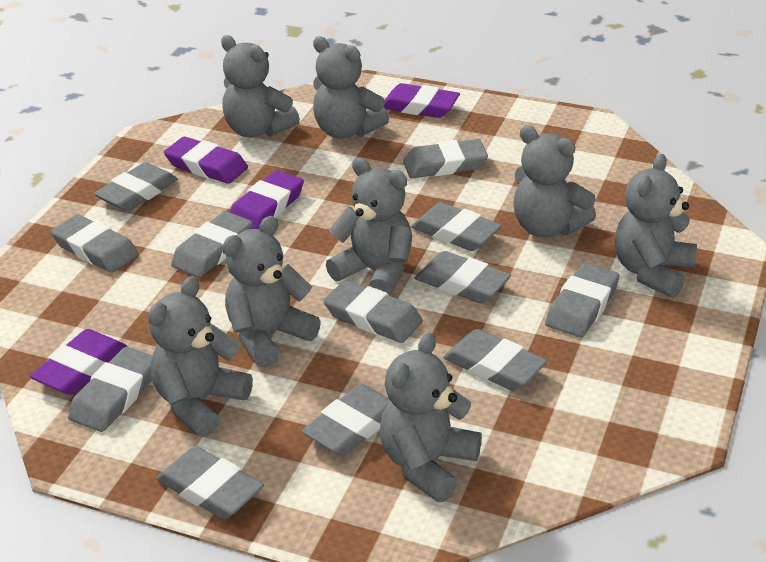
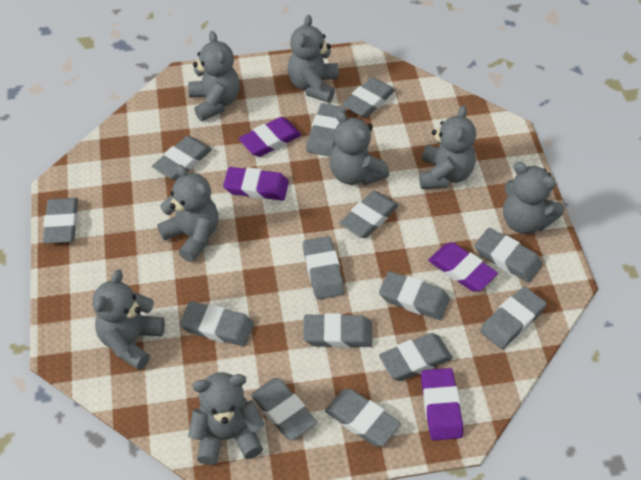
grey eraser: [51,214,138,273] [68,347,152,432] [94,162,178,211] [156,446,264,519] [171,211,252,278] [302,384,390,456] [324,280,423,343] [403,139,488,178] [411,202,502,251] [415,251,511,303] [443,329,547,391] [545,263,620,337] = 12 -> [43,198,78,244] [152,136,212,180] [180,301,254,346] [250,378,317,440] [303,236,345,299] [303,313,372,348] [306,103,346,156] [325,389,401,446] [340,191,399,238] [342,77,395,118] [379,271,450,320] [379,333,453,381] [475,228,543,283] [480,286,547,349] = 14

